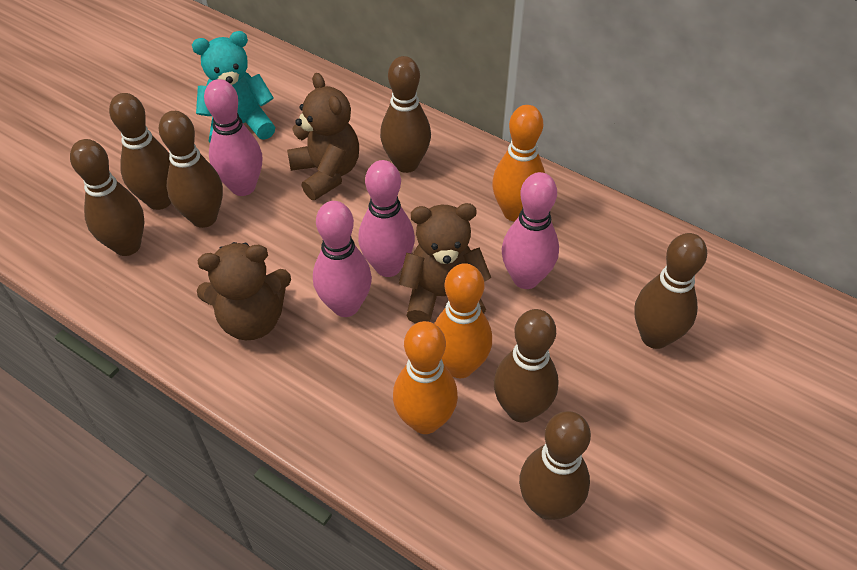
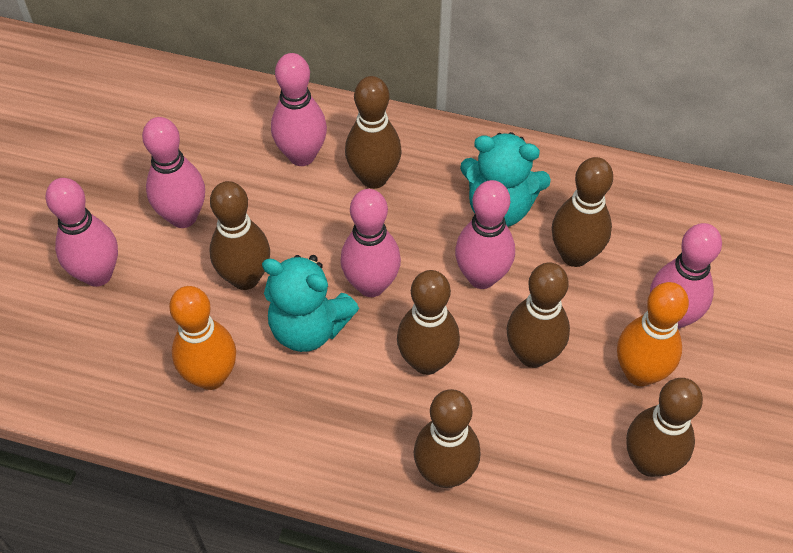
brown teddy bear: [197,242,291,340] [287,73,359,200] [399,203,491,324] = 3 -> none = 0
orange bowling pin: [393,321,458,434] [434,263,492,378] [492,105,545,222] = 3 -> [169,286,236,390] [617,282,689,386] = 2
pink bowling pin: [204,79,262,196] [313,201,372,317] [358,160,415,277] [502,172,559,289] = 4 -> [45,178,118,287] [142,117,205,228] [271,53,327,166] [340,189,401,297] [455,180,515,289] [650,223,722,329] = 6
turquoise teddy bear: [192,31,275,143] = 1 -> [262,255,359,352] [460,132,551,227] = 2

